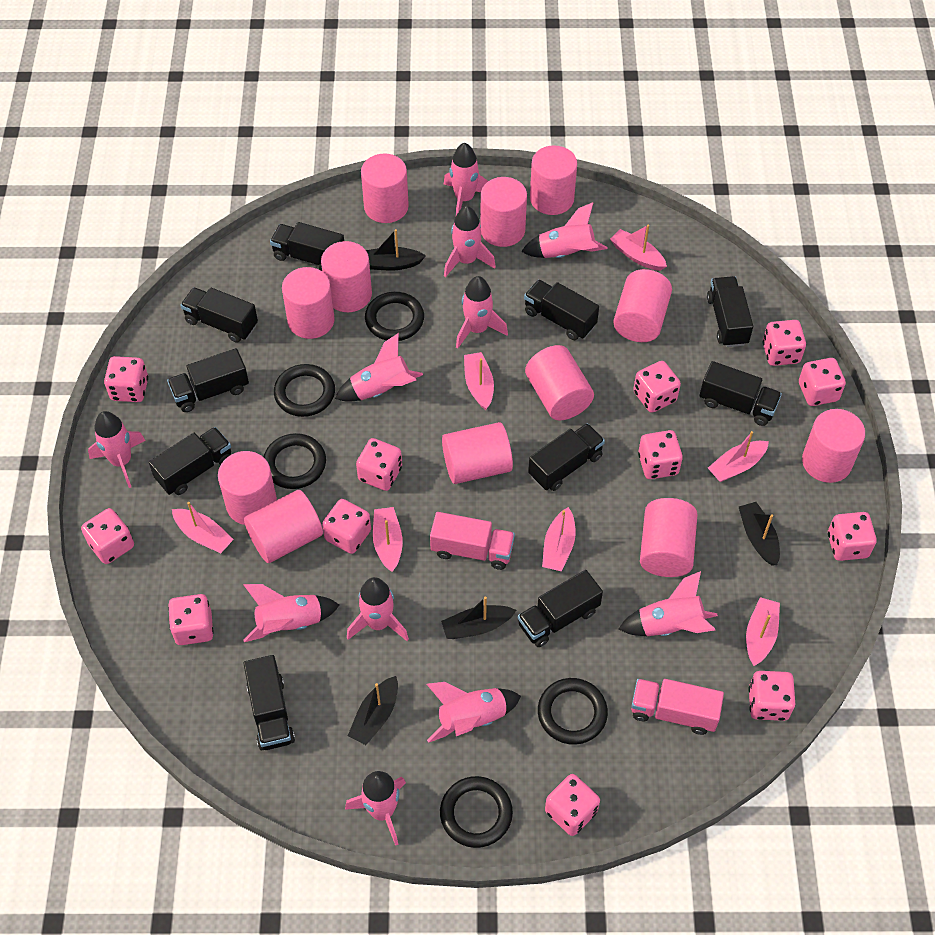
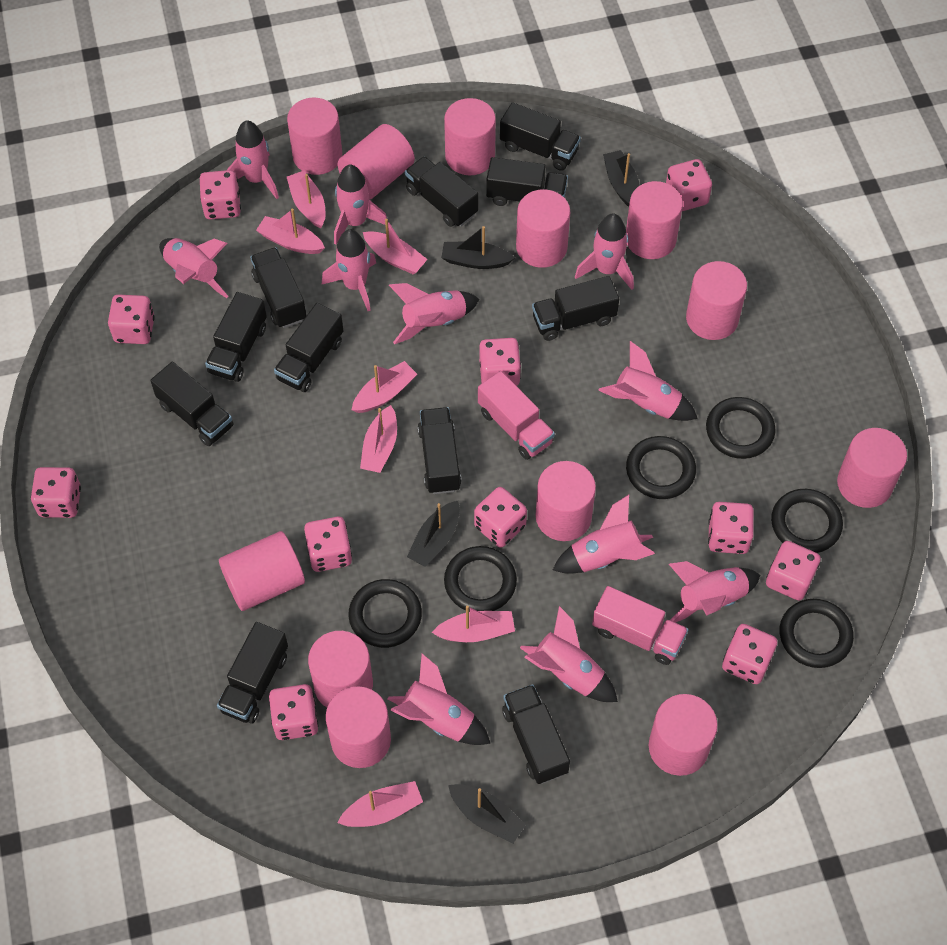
black ring: [264,433,326,489] [274,364,335,417] [365,292,424,341] [440,776,513,848] [538,678,608,745] = 5 -> [348,579,422,648] [444,546,517,612] [626,436,696,499] [706,397,775,459] [771,489,843,553] [780,599,854,668] = 6
black truck: [149,427,231,495] [167,348,249,412] [180,287,258,343] [243,655,295,750] [270,222,344,271] [518,570,603,647] [524,280,599,340] [528,423,605,491] [700,361,782,426] [707,276,753,347] = 10 -> [150,362,234,446] [205,292,267,382] [217,622,288,724] [250,247,306,328] [274,303,343,392] [405,156,478,227] [418,407,462,494] [486,157,568,206] [500,102,581,171] [502,684,570,784] [532,276,619,341] = 11
pink dice: [81,508,134,564] [104,356,148,402] [168,594,214,645] [322,499,371,554] [356,438,402,491] [545,774,600,836] [633,361,681,413] [638,430,683,479] [748,671,795,721] [763,320,806,366] [799,358,846,406] [828,512,877,561] = 12 -> [31,467,81,518] [108,295,155,344] [200,170,241,220] [269,684,318,740] [304,516,352,572] [474,487,527,548] [479,338,521,386] [666,159,712,211] [708,502,754,554] [722,624,778,684] [766,541,821,600] = 11

